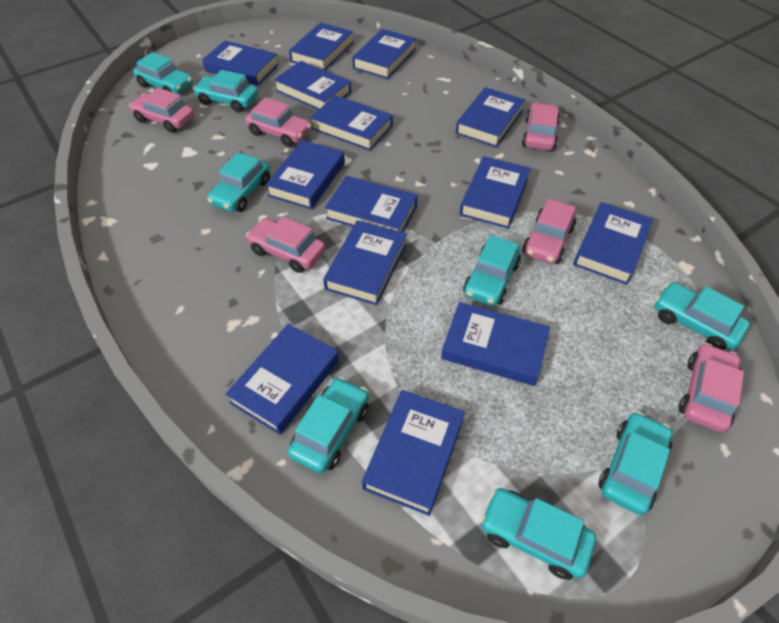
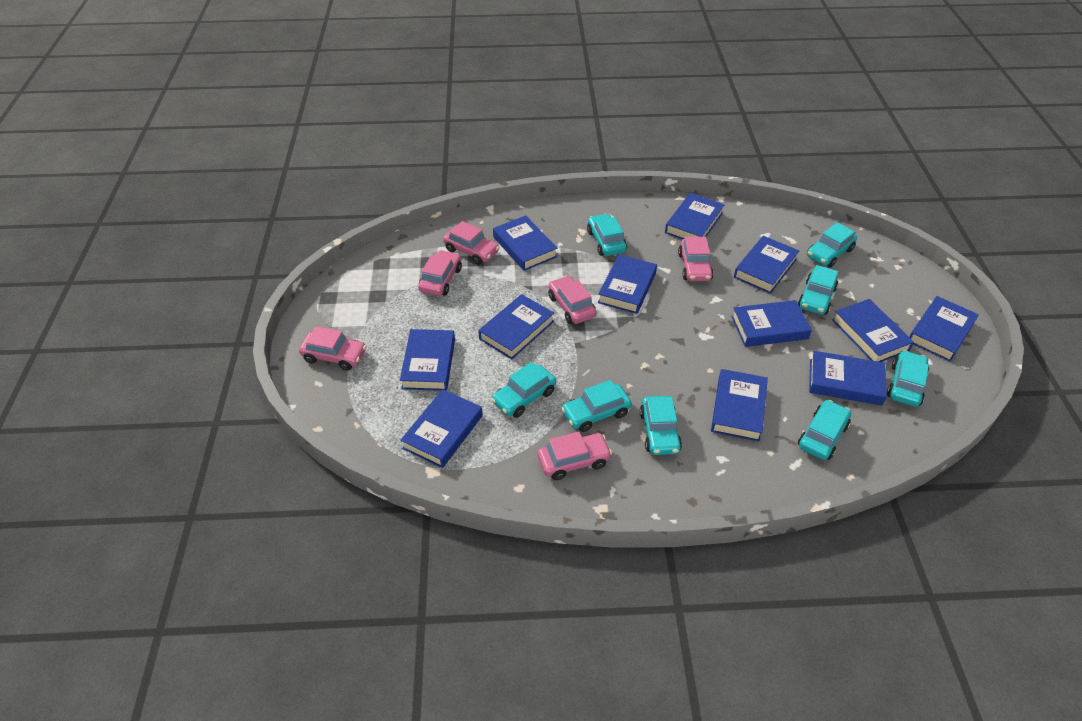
blue book: [202,41,279,86] [225,324,339,435] [266,140,345,209] [274,61,351,110] [289,23,354,70] [310,95,393,151] [323,220,407,305] [325,176,418,232] [352,29,416,79] [362,390,465,516] [441,302,550,386] [456,87,525,147] [460,156,531,229] [573,202,653,285] = 14 -> [400,329,455,391] [400,389,483,468] [478,294,554,359] [493,215,557,271] [598,255,657,314] [665,193,725,239] [711,369,768,441] [731,300,812,347] [734,236,799,294] [809,351,887,406] [832,299,914,362] [909,296,979,361] = 12

